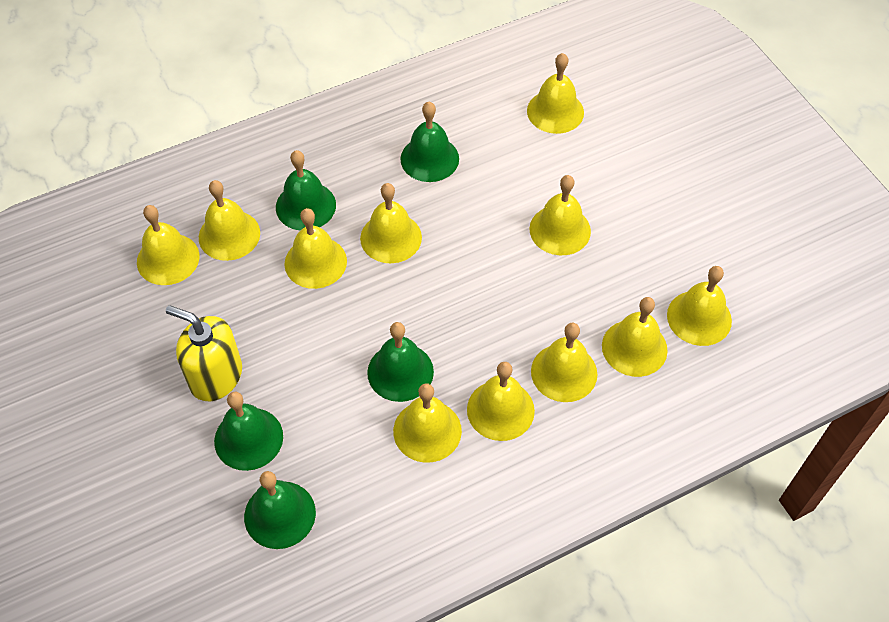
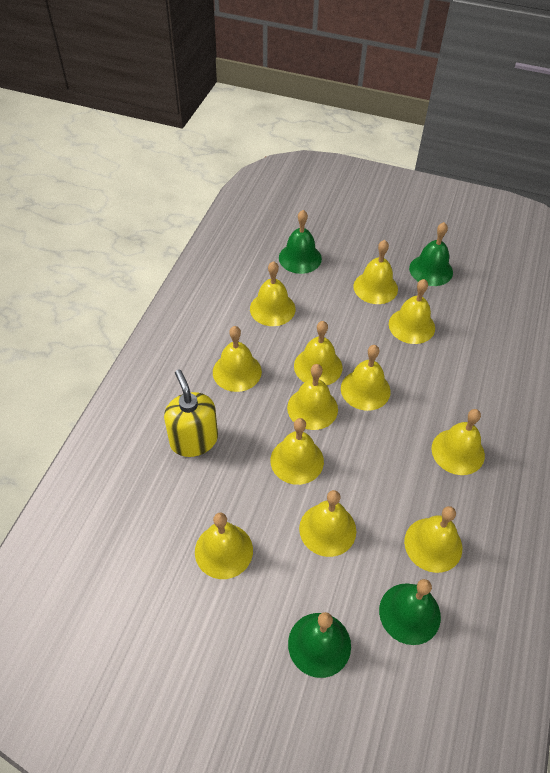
green bell: [214,392,283,471] [244,471,316,549] [276,150,336,230] [367,322,434,402] [400,102,459,182] = 5 -> [279,210,322,274] [288,612,351,678] [379,579,441,645] [409,222,453,286] = 4
yellow bell: [137,205,200,285] [199,180,260,261] [284,208,347,289] [360,183,422,263] [393,383,462,463] [467,362,535,441] [527,53,584,134] [529,175,591,255] [531,323,597,402] [602,297,668,377] [667,266,732,346] = 11 -> [195,513,253,579] [213,326,262,392] [250,261,295,326] [270,418,324,485] [287,364,338,430] [294,321,343,385] [299,490,356,557] [341,345,391,411] [354,240,398,304] [389,279,435,344] [404,506,462,573] [431,409,485,475] = 12

